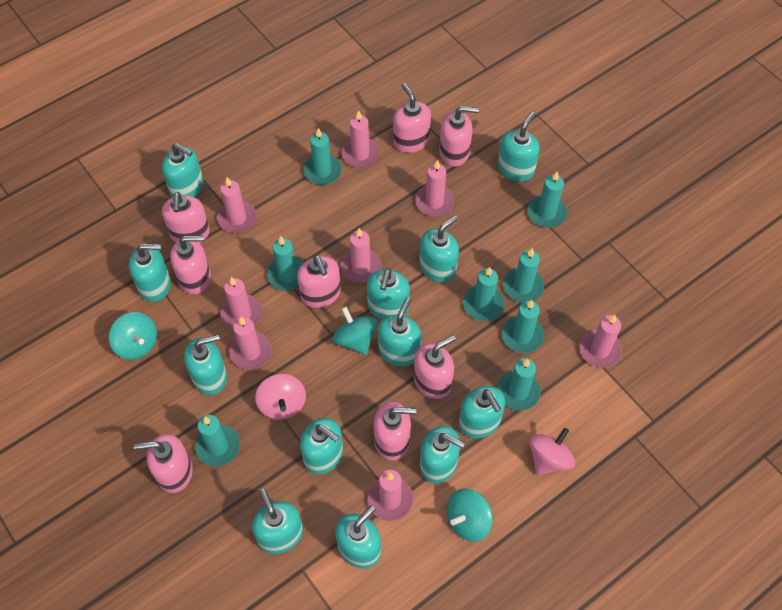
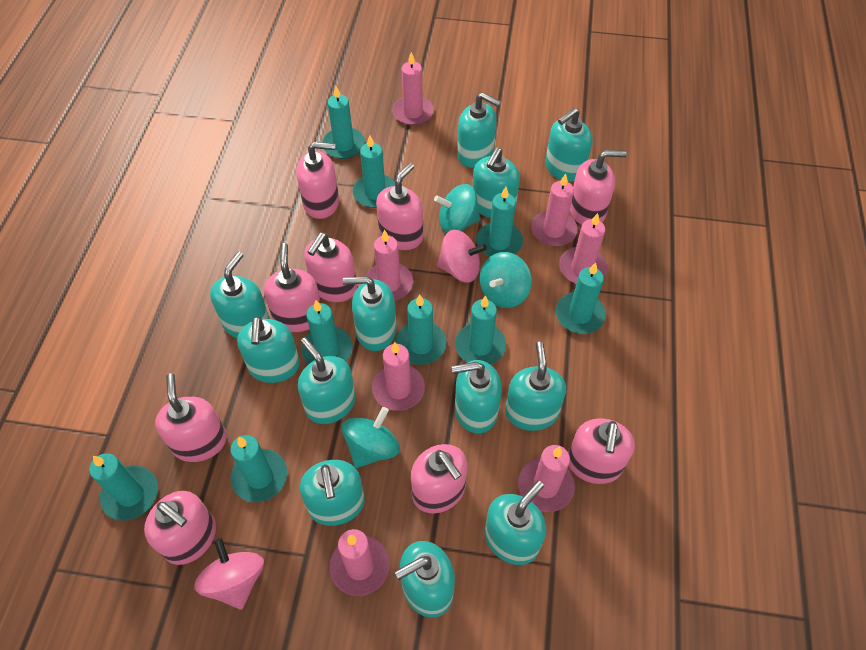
pink candle: [217,177,257,233] [220,277,262,330] [229,317,272,370] [341,110,380,168] [341,228,381,283] [367,470,413,521] [415,160,454,216] [579,315,622,368] = 8 -> [329,529,390,596] [366,230,413,301] [372,342,425,411] [392,52,434,126] [518,445,575,512] [531,174,578,247] [559,213,607,284] = 7
pink soap dispenser: [134,434,193,493] [162,192,210,243] [170,236,211,294] [297,255,341,308] [374,401,416,461] [393,83,431,153] [414,335,456,399] [439,106,479,167] = 8 -> [144,491,216,565] [155,373,227,462] [264,243,321,332] [297,142,339,219] [304,233,357,302] [376,163,423,250] [411,444,468,513] [568,418,635,484] [570,150,627,225] = 9
turquoise candle: [195,415,240,467] [267,236,304,291] [303,128,342,185] [463,267,505,321] [497,358,541,411] [502,300,544,353] [503,248,544,303] [528,172,567,228] = 8 -> [89,453,158,521] [230,435,287,502] [301,300,353,364] [322,86,365,159] [353,135,395,208] [396,294,447,365] [455,296,506,365] [476,187,523,256] [556,262,606,334] = 9

